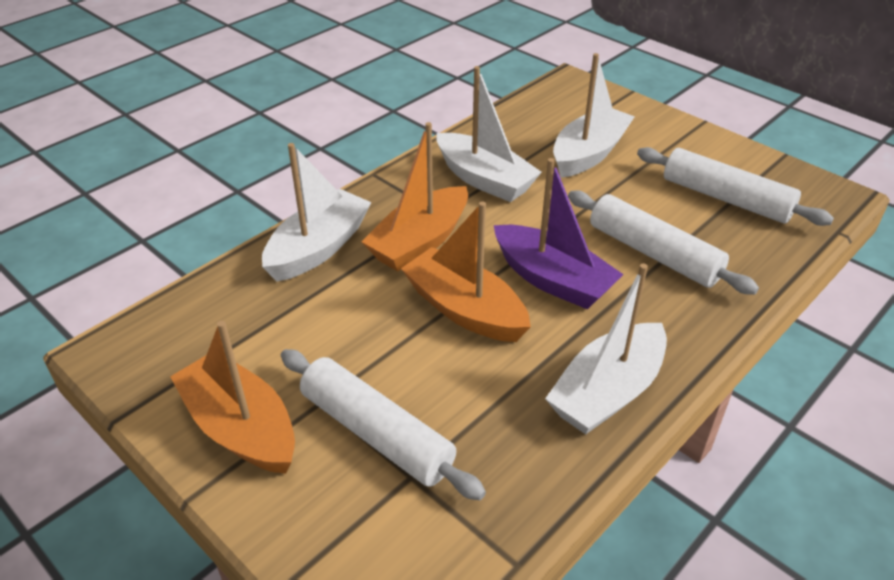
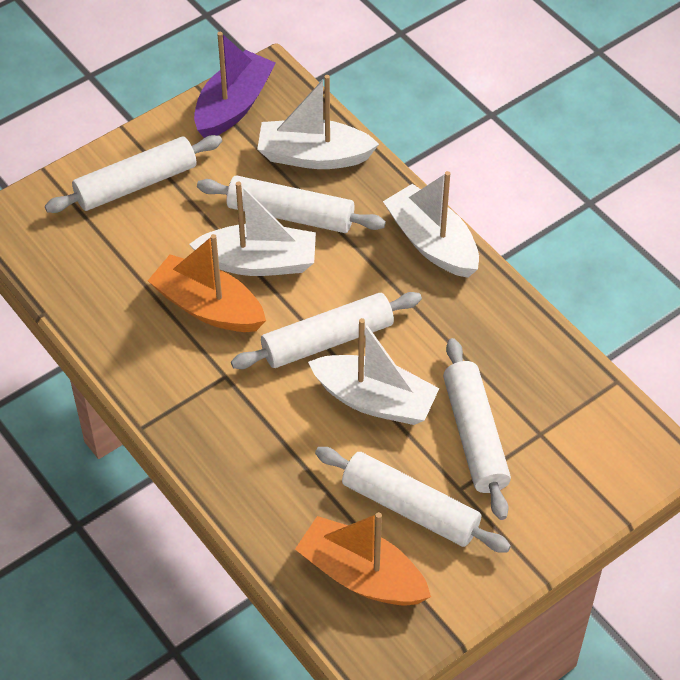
orange boat: [170,321,295,474] [361,122,468,271] [401,202,531,342] = 3 -> [148,234,266,332] [295,512,431,606] = 2
white rolling pin: [281,349,486,500] [568,190,759,295] [637,147,834,226] = 3 -> [45,135,222,213] [197,175,386,233] [231,292,422,369] [315,447,511,553] [443,338,511,520] = 5

